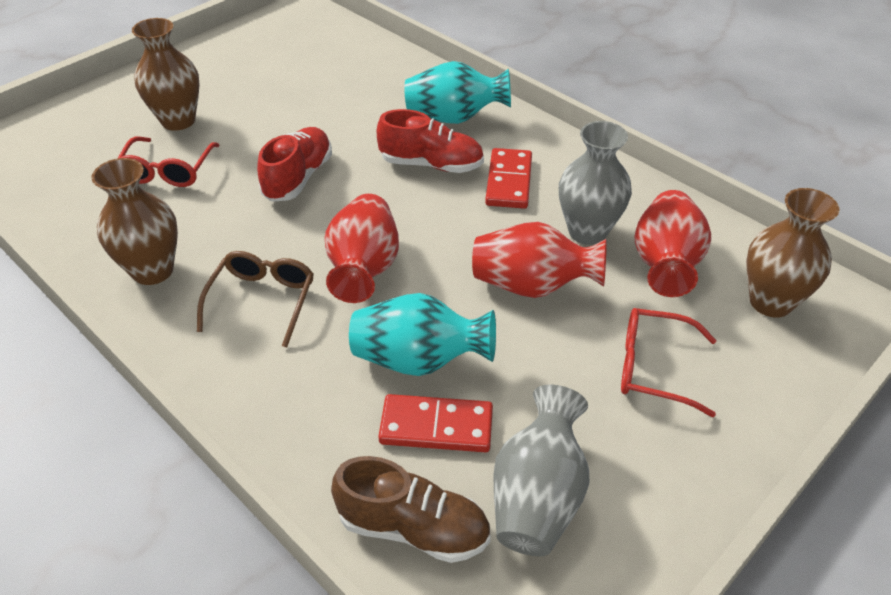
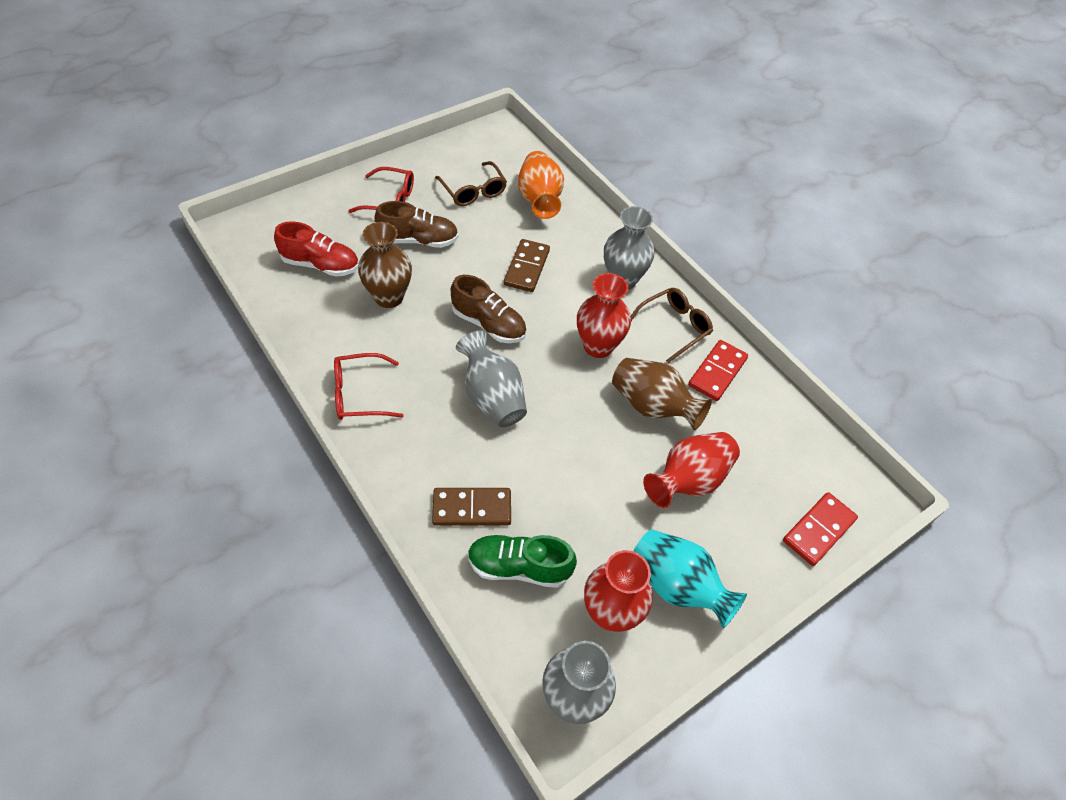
brown domino: none = 0 -> [432,488,511,526] [504,239,550,292] = 2
brown glasses: [197,251,314,348] = 1 -> [435,161,507,206] [631,288,713,363] = 2
brown shoe: [331,456,491,563] = 1 -> [374,201,458,248] [451,275,526,343] = 2
brown vase: [91,158,178,285] [132,18,200,131] [746,188,840,318] = 3 -> [358,222,412,308] [612,358,712,431] = 2
green shoe: none = 0 -> [468,535,577,588] = 1
grey vase: [494,385,590,556] [559,121,632,245] = 2 -> [456,330,527,427] [542,641,616,724] [604,206,654,290] = 3
orange vase: none = 0 -> [518,151,564,219] = 1
red shoe: [257,127,332,202] [377,109,484,173] = 2 -> [274,222,359,277] = 1
turquoise vase: [349,293,496,376] [404,61,511,124] = 2 -> [634,529,747,628] = 1

